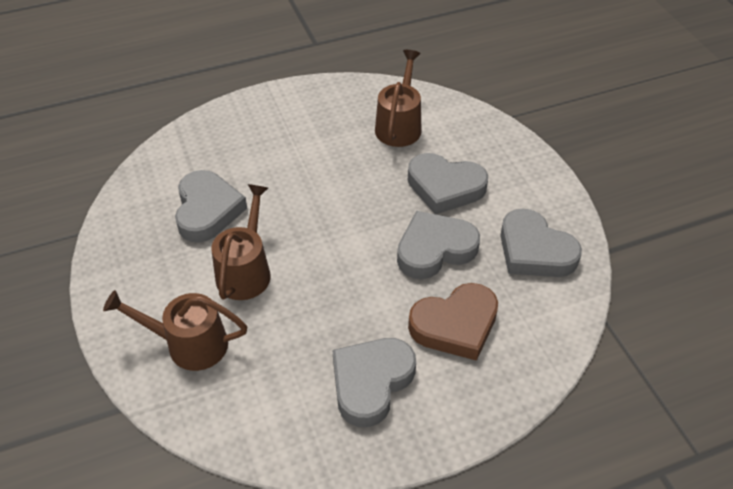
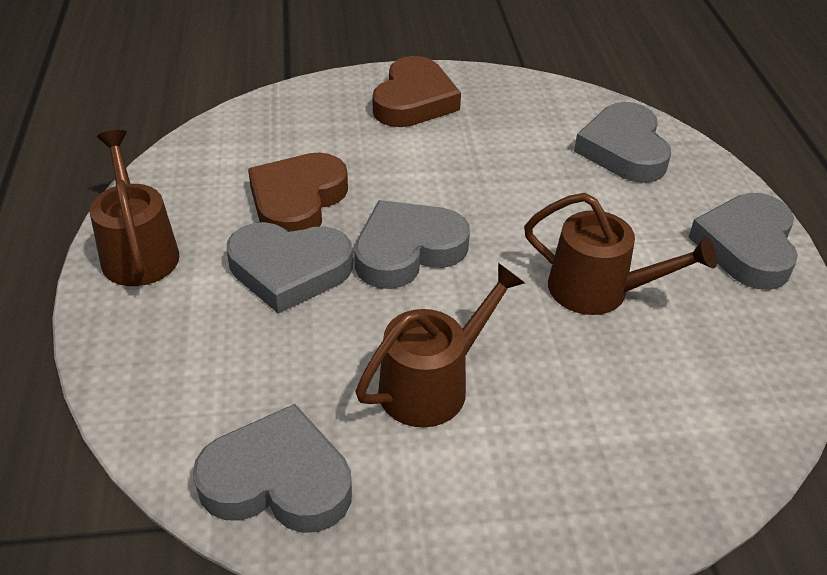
brown heart: [408,283,498,361] = 1 -> [248,152,348,232] [373,56,461,127] = 2

